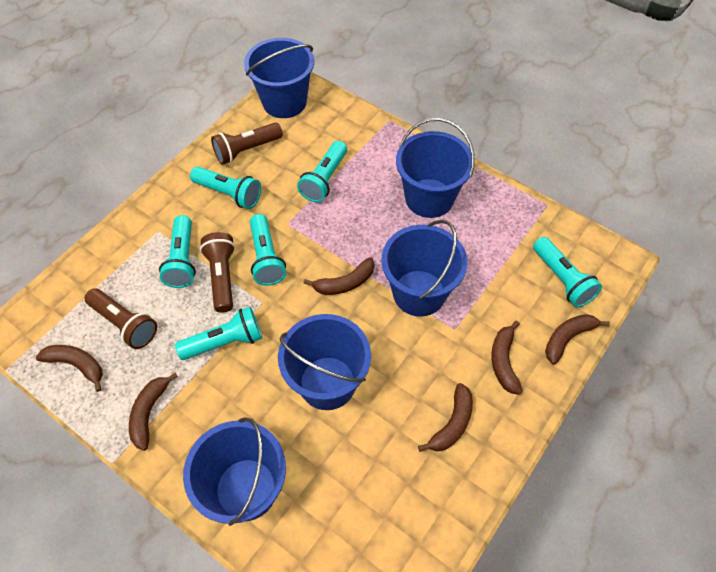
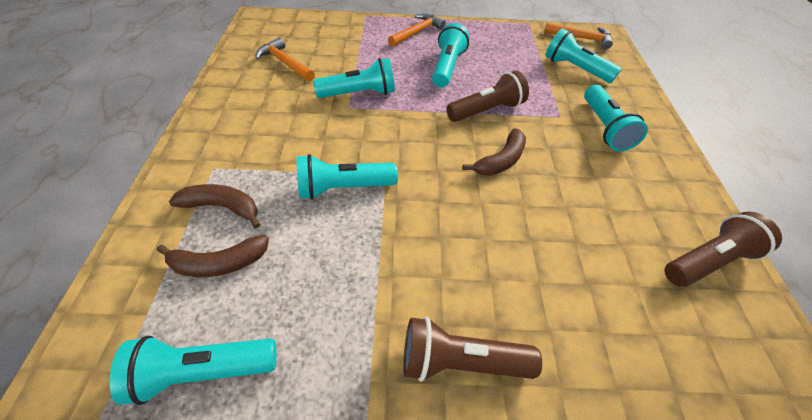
blue bucket: [183,417,286,526] [244,38,314,118] [278,314,371,410] [382,220,468,317] [396,118,475,218] = 5 -> none = 0
brown banana: [36,345,103,392] [129,373,178,451] [304,257,374,295] [418,383,473,452] [491,321,523,395] [545,314,610,365] = 6 -> [157,235,269,277] [169,184,260,228] [462,128,526,176] = 3
orange hammer: none = 0 -> [255,37,315,82] [388,13,446,47] [544,22,613,49] = 3

